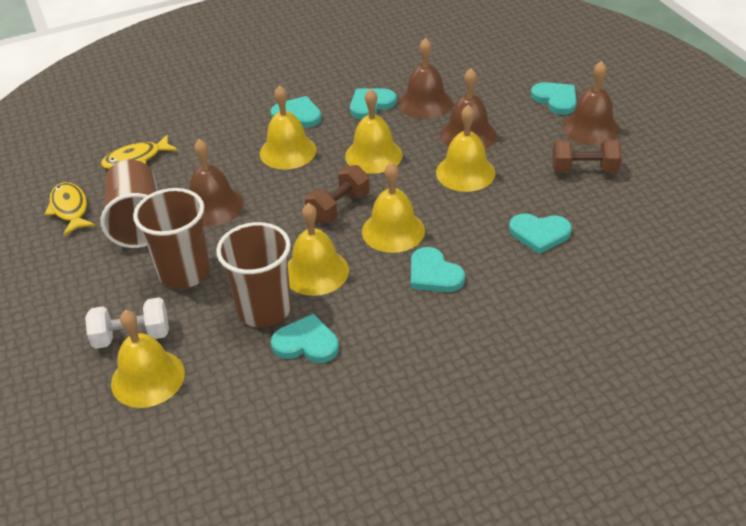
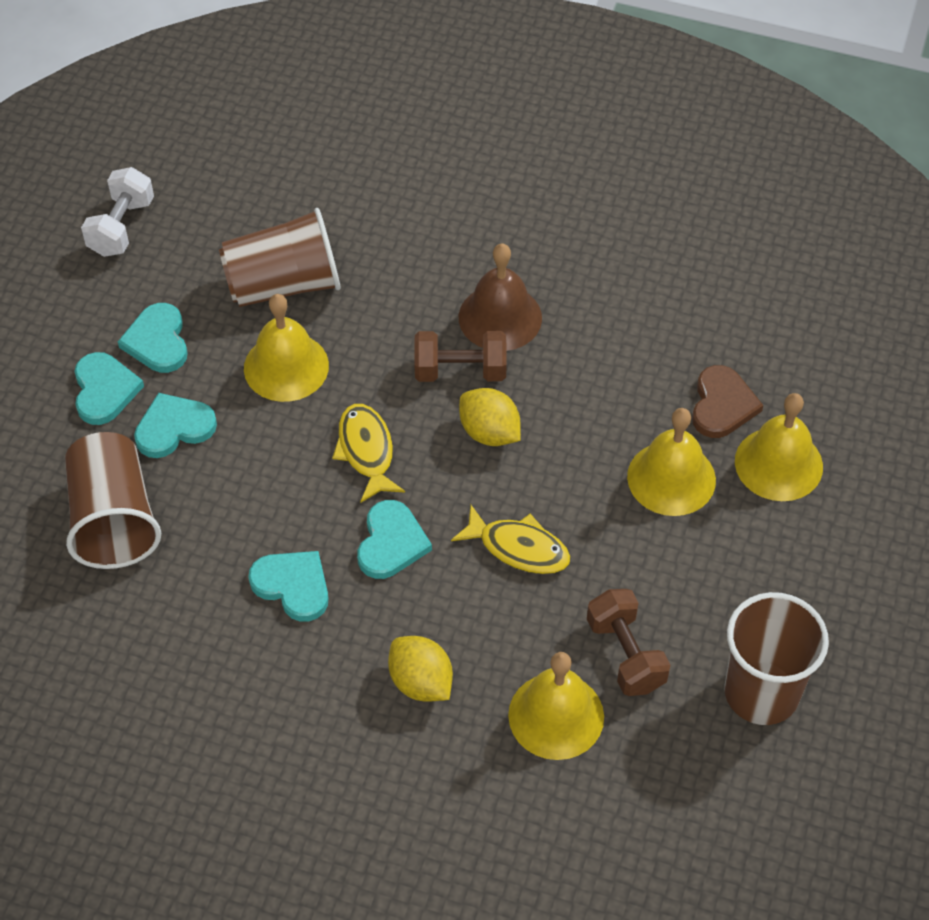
brown bell: [190,139,244,226] [399,38,452,119] [440,68,497,149] [563,61,620,145] = 4 -> [459,243,542,351] = 1
brown heart: none = 0 -> [692,365,763,438] = 1
turquoise heart: [271,96,322,128] [271,314,339,363] [350,89,397,119] [411,247,465,292] [509,213,572,254] [531,82,577,115] = 6 -> [75,352,144,425] [118,303,188,373] [134,393,217,458] [248,551,328,622] [357,500,432,579] = 5
yellow bell: [111,310,185,408] [260,85,316,169] [288,203,349,296] [345,89,403,174] [362,162,425,253] [436,105,495,192] = 6 -> [244,294,329,402] [508,652,604,760] [627,408,716,516] [735,393,823,501] = 4
yellow lemon: none = 0 -> [388,636,453,702] [459,388,521,446] = 2

